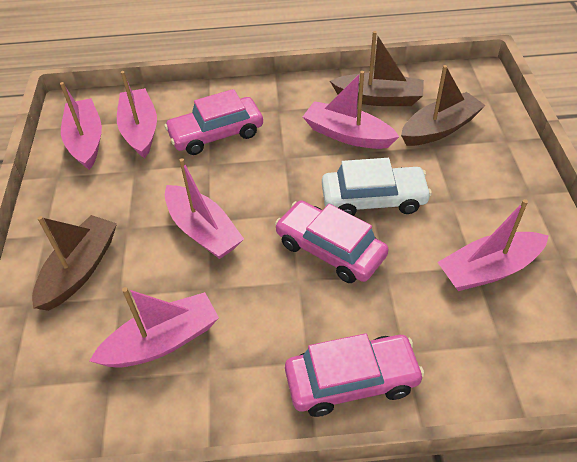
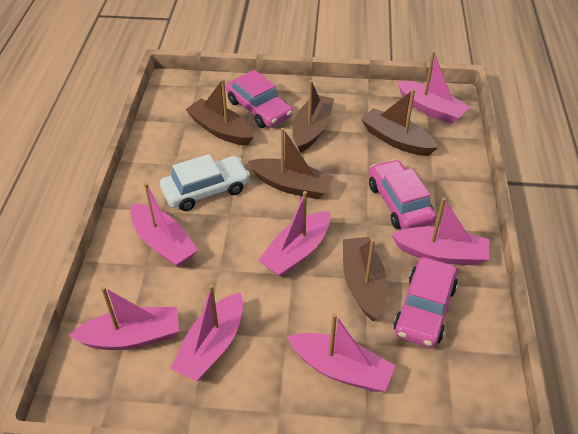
brown boat: [32,215,117,311] [330,31,424,106] [401,65,486,146] = 3 -> [185,79,254,146] [248,128,334,199] [293,80,334,153] [343,237,388,321] [361,89,438,156] = 5
pink boat: [60,82,102,170] [89,287,219,368] [117,71,157,158] [165,158,244,259] [303,71,399,149] [437,199,549,291] = 6 -> [68,286,179,350] [130,182,198,267] [170,284,243,381] [258,191,330,277] [287,313,396,392] [391,197,489,265] [397,51,470,124] = 7

